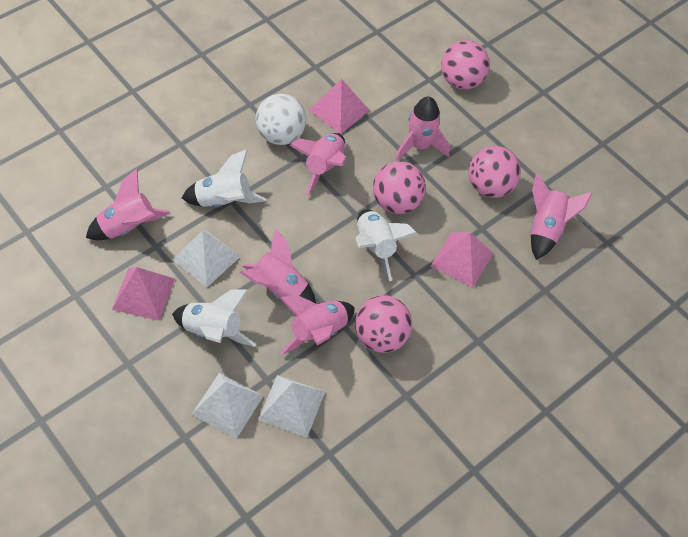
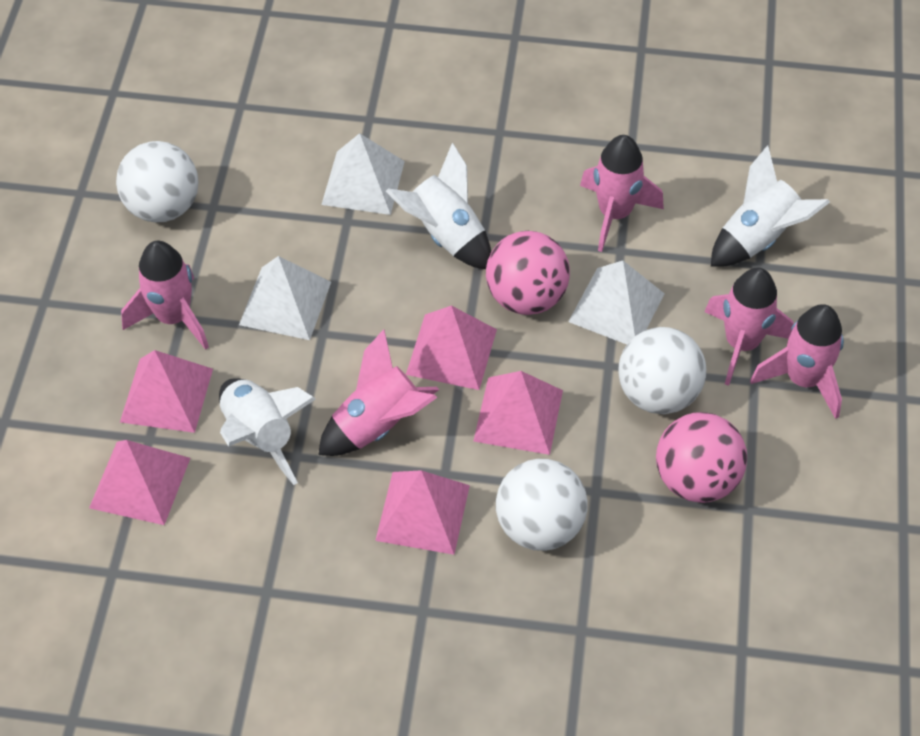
pink ball: [355,295,412,353] [373,161,426,214] [441,40,490,90] [469,146,521,198] = 4 -> [486,231,570,315] [656,412,747,503] = 2
pink pyramid: [112,267,175,321] [309,79,370,134] [431,232,493,288] = 3 -> [89,440,190,525] [120,350,213,433] [375,470,470,555] [406,306,497,390] [473,371,563,455] = 5
pink rocket: [86,169,170,240] [239,228,316,303] [280,295,355,355] [289,133,347,196] [395,97,450,161] [531,173,593,260] = 6 -> [121,241,209,350] [319,329,439,456] [580,135,664,252] [704,268,794,386] [750,304,844,419] = 5
white ball: [256,94,306,145] = 1 -> [116,141,198,223] [496,459,587,551] [618,327,706,414] = 3

